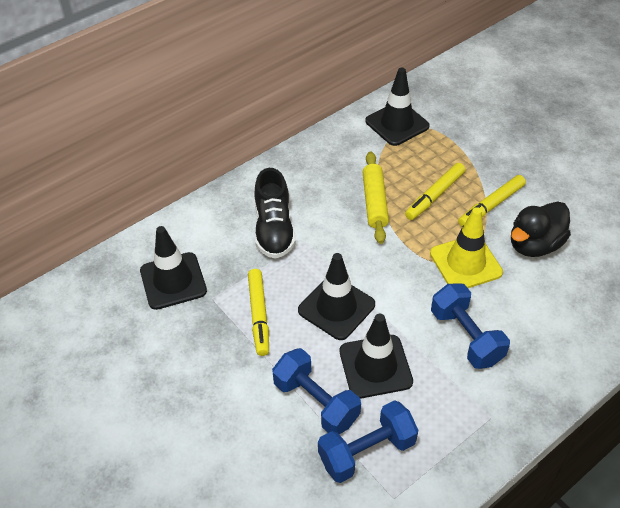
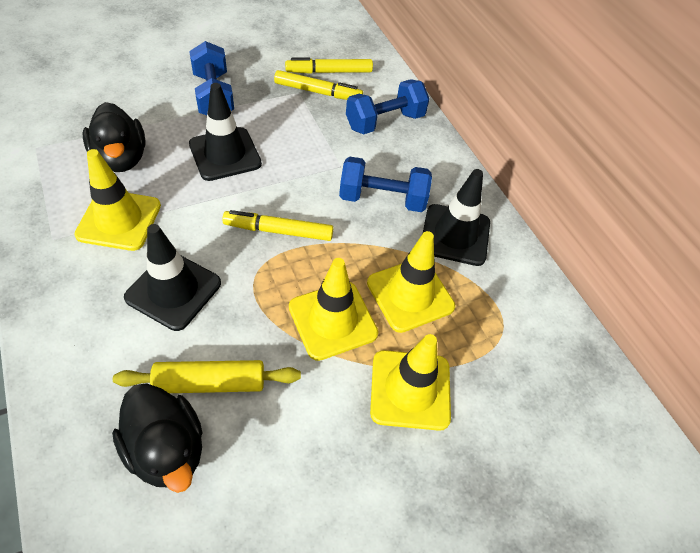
black duck: [511,201,571,257] = 1 -> [82,102,146,172] [112,383,202,493] = 2
black shoe: [254,168,296,259] = 1 -> none = 0
black traffic cone: [140,226,207,310] [298,253,375,340] [340,314,413,399] [365,68,430,146] = 4 -> [124,224,221,331] [189,83,262,181] [423,169,490,266] = 3
yellow traffic cone: [430,207,503,288] = 1 -> [74,149,161,251] [289,258,378,361] [367,231,455,333] [370,334,451,431] = 4

